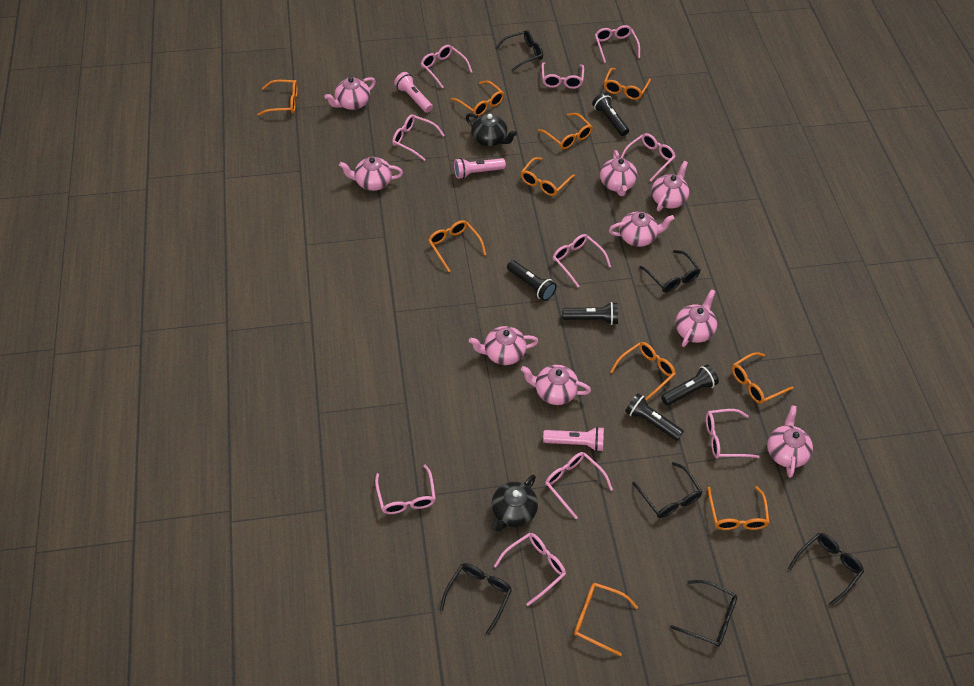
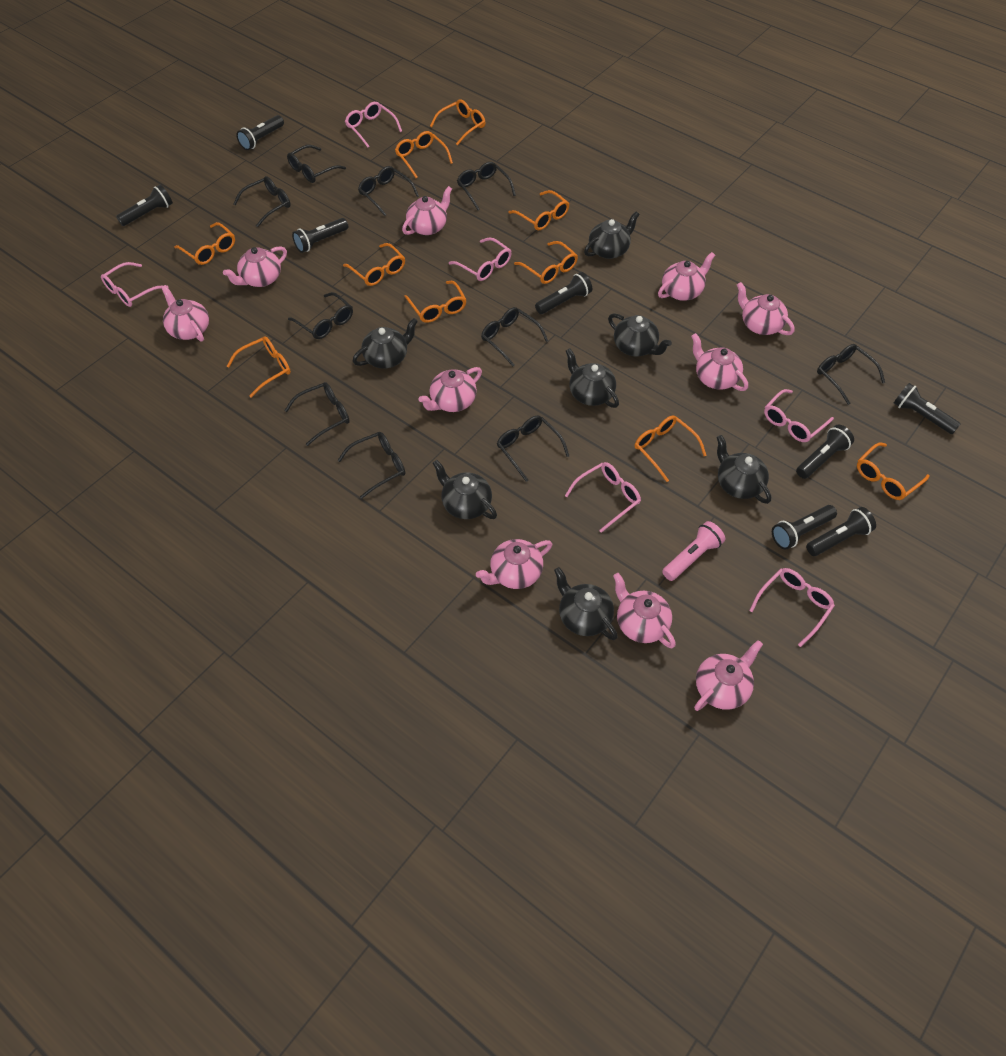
black flashlight: [507,260,557,301] [562,302,618,325] [592,93,629,136] [625,393,684,441] [661,365,719,406] = 5 -> [116,185,173,226] [236,115,284,150] [292,218,348,253] [535,272,592,314] [772,505,837,550] [796,425,854,479] [806,507,876,556] [894,383,961,434] = 8
black glasses: [440,563,512,635] [496,30,543,72] [632,462,702,518] [639,250,700,293] [670,580,737,647] [788,533,864,606] = 6 -> [233,176,291,227] [284,382,350,446] [287,145,346,183] [288,292,353,339] [337,432,405,499] [358,166,419,216] [457,162,516,210] [481,307,548,366] [497,415,569,482] [817,344,885,405] = 10
black teapot: [466,113,517,146] [491,474,538,532] = 2 -> [353,318,418,369] [433,460,497,519] [554,567,618,640] [566,348,619,408] [584,211,640,259] [608,313,672,356] [716,435,771,504] = 7
pink flashlight: [394,72,433,113] [454,158,506,179] [543,427,604,452] = 3 -> [662,521,725,581] = 1
pink glasses: [375,465,436,514] [392,114,445,161] [421,45,472,88] [494,533,566,606] [542,62,584,89] [545,452,613,519] [553,234,611,287] [595,25,640,63] [620,133,676,181] [706,409,759,458] = 10 -> [101,262,168,307] [345,102,402,147] [449,237,512,281] [565,462,641,533] [749,568,835,647] [764,389,834,442] = 6
pink teapot: [324,77,376,110] [339,157,403,191] [469,326,539,365] [521,365,591,405] [600,150,637,196] [609,212,675,247] [651,161,689,211] [675,289,717,347] [767,405,813,478] = 9 -> [161,285,209,342] [223,246,287,287] [402,186,452,235] [418,367,482,412] [476,539,552,589] [613,573,676,648] [658,252,715,301] [691,333,748,391] [694,640,763,711] [737,282,795,335] = 10

